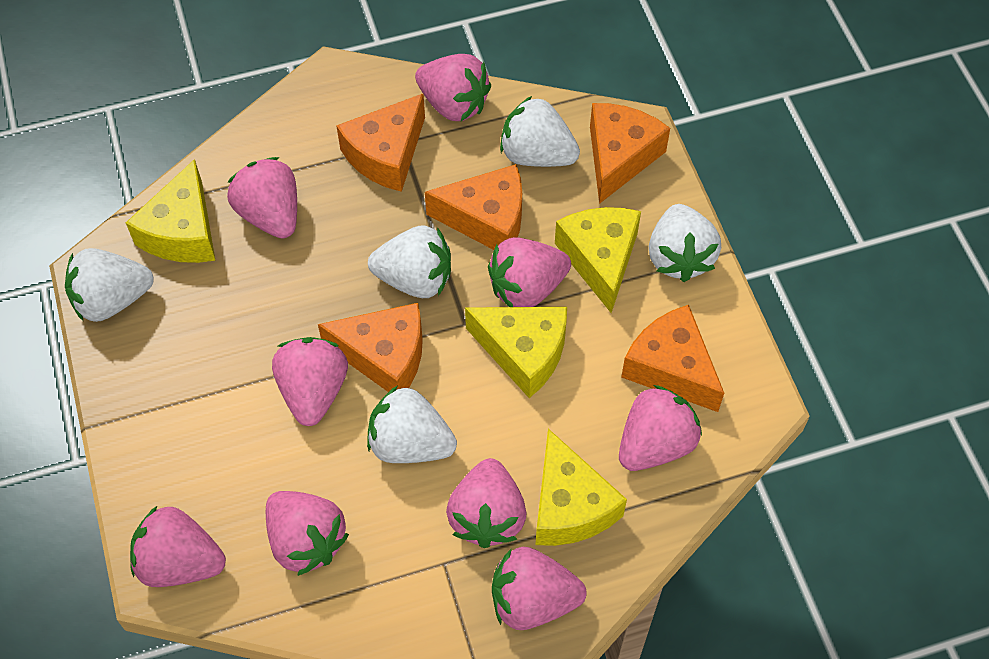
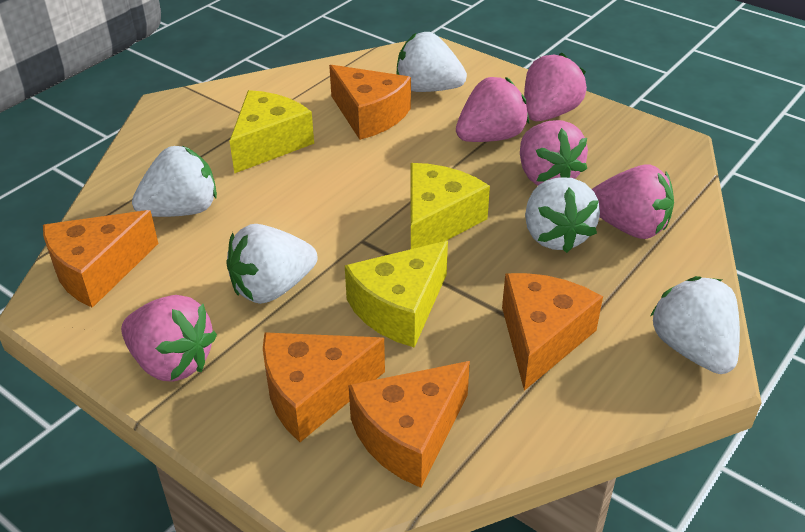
pink strawberry: [130,505,226,587] [227,157,297,239] [266,491,349,576] [272,337,348,426] [415,54,491,121] [446,458,526,548] [488,237,571,307] [492,547,587,630] [619,385,702,471] = 9 -> [121,295,217,382] [456,77,529,142] [520,120,588,186] [524,53,587,121] [592,165,674,239] = 5
yellow cheese: [126,159,215,263] [465,307,567,398] [535,429,627,546] [555,207,641,313] = 4 -> [230,90,314,174] [345,241,448,348] [411,163,490,249] = 3

